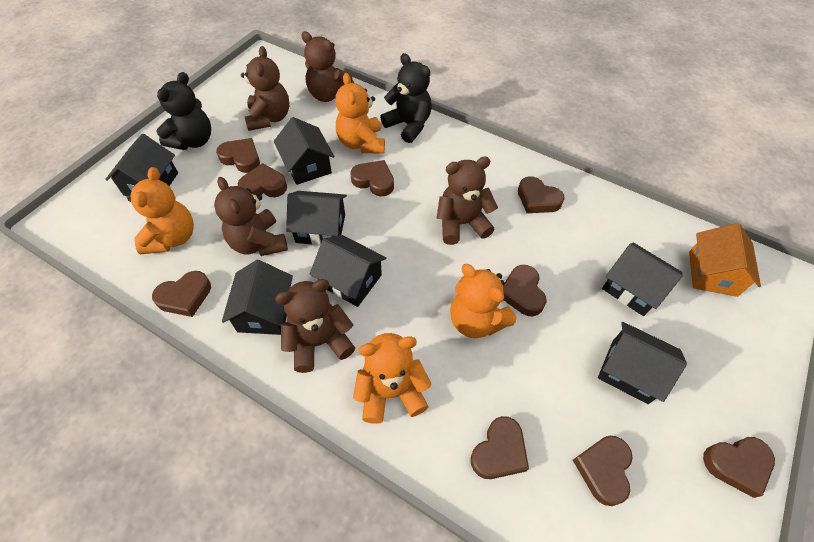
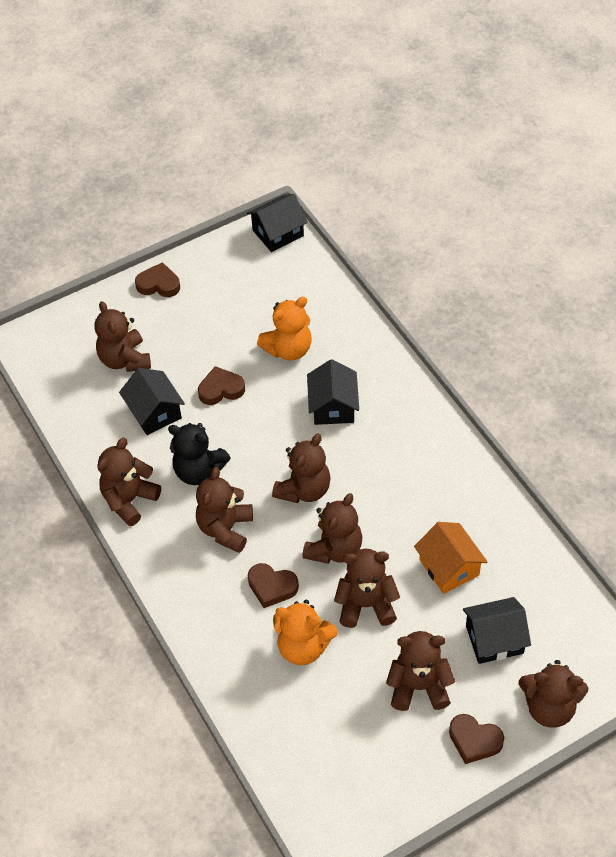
black house: [105,134,178,196] [222,260,293,335] [274,117,334,185] [286,191,347,246] [310,235,386,307] [598,322,687,404] [602,242,683,316] = 7 -> [119,368,185,435] [247,194,308,252] [307,359,359,425] [463,597,531,664] = 4
black teddy bear: [156,72,211,150] [380,53,432,143] = 2 -> [168,423,230,485] = 1
brown heart: [152,271,211,317] [216,138,260,173] [238,163,287,197] [350,160,394,196] [471,416,529,479] [503,265,547,316] [518,176,565,213] [573,436,633,506] [703,437,775,498] = 9 -> [135,262,180,297] [198,366,245,405] [248,563,299,608] [449,714,504,764] = 4
brown teddy bear: [214,177,288,256] [241,46,289,131] [275,279,355,373] [301,31,354,102] [437,157,498,245] = 5 -> [94,301,151,372] [98,438,161,527] [196,467,253,553] [272,434,331,503] [302,493,362,564] [334,549,400,628] [386,631,455,711] [518,660,588,728] = 8
orange teddy bear: [127,167,194,255] [335,73,385,154] [353,333,432,424] [450,264,516,338] = 4 -> [257,297,312,361] [273,600,338,665] = 2

